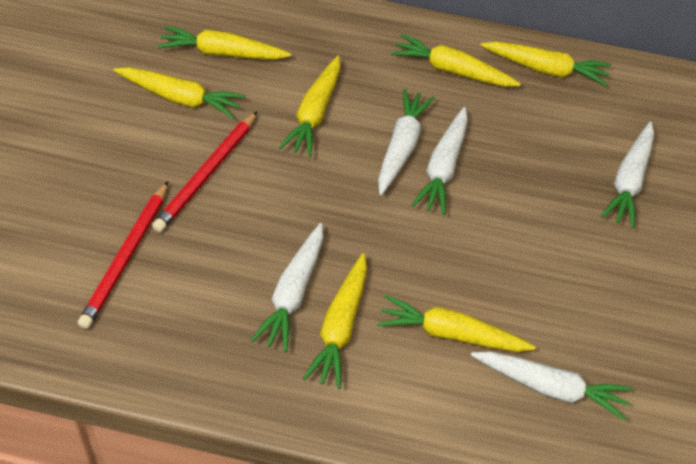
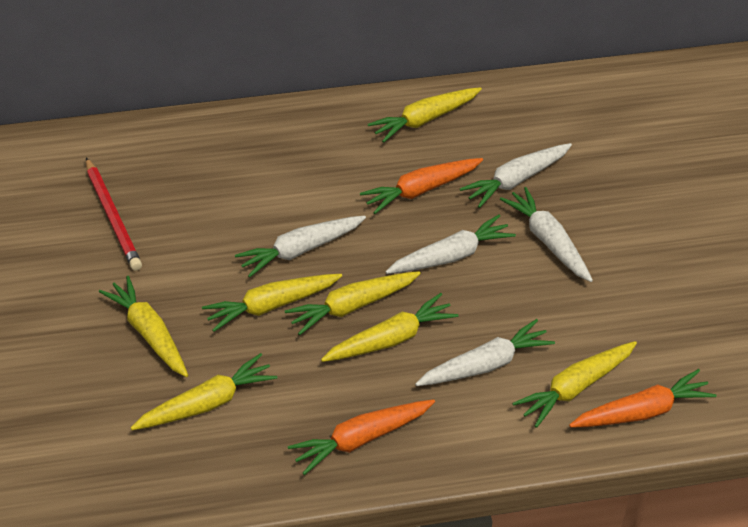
orange carrot: none = 0 -> [288,399,435,475] [360,158,483,214] [569,369,717,427] = 3
red pencil: [78,181,168,329] [152,111,258,232] = 2 -> [86,158,142,271] = 1

